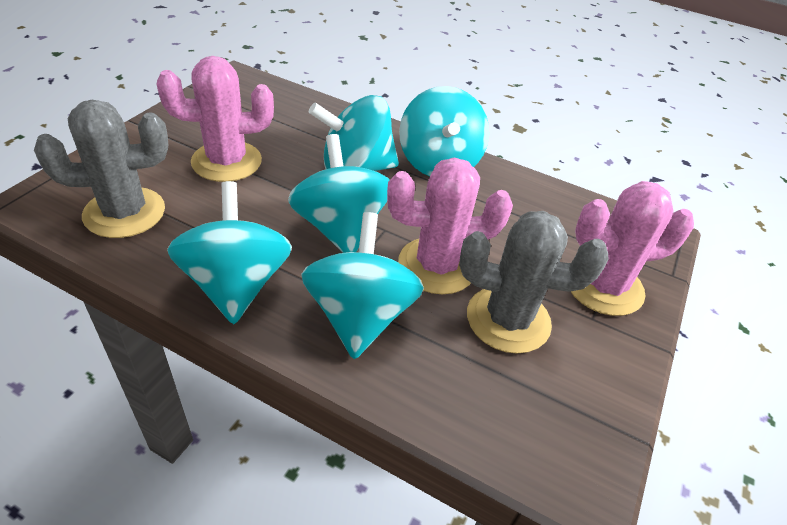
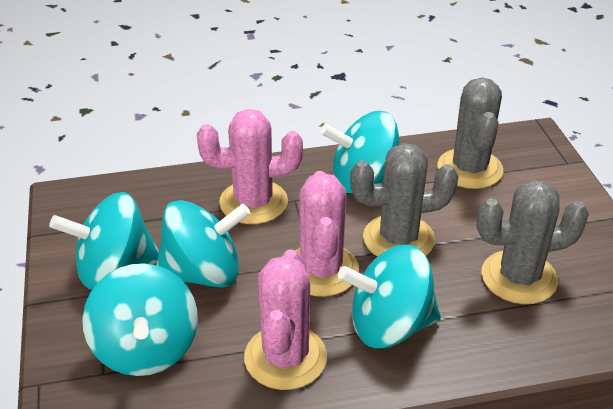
grey cactus: [34,100,168,238] [459,211,609,354] = 2 -> [350,143,459,257] [438,77,503,189] [476,180,589,304] = 3

